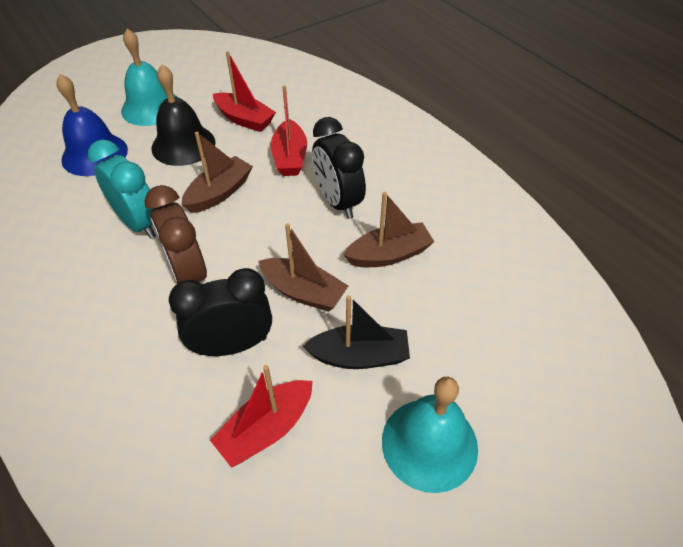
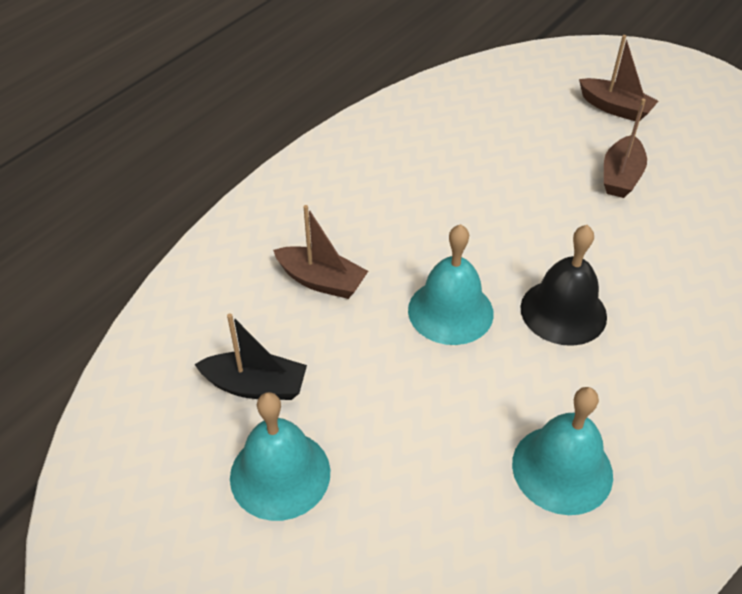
black clock: [169,268,272,356] [312,117,366,219] = 2 -> none = 0
blue bell: [56,74,128,176] = 1 -> none = 0
brown clock: [144,185,207,283] = 1 -> none = 0
red boat: [210,365,313,468] [213,51,276,132] [271,86,307,176] = 3 -> none = 0
turquoise bell: [121,28,177,126] [382,377,478,493] = 2 -> [230,392,330,521] [408,224,494,345] [512,387,613,515] = 3
turquoise clock: [88,139,157,239] = 1 -> none = 0

